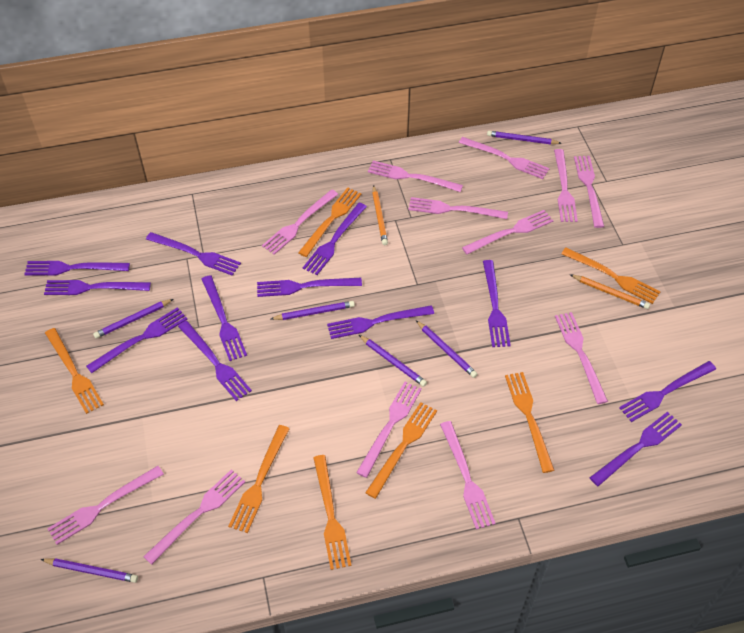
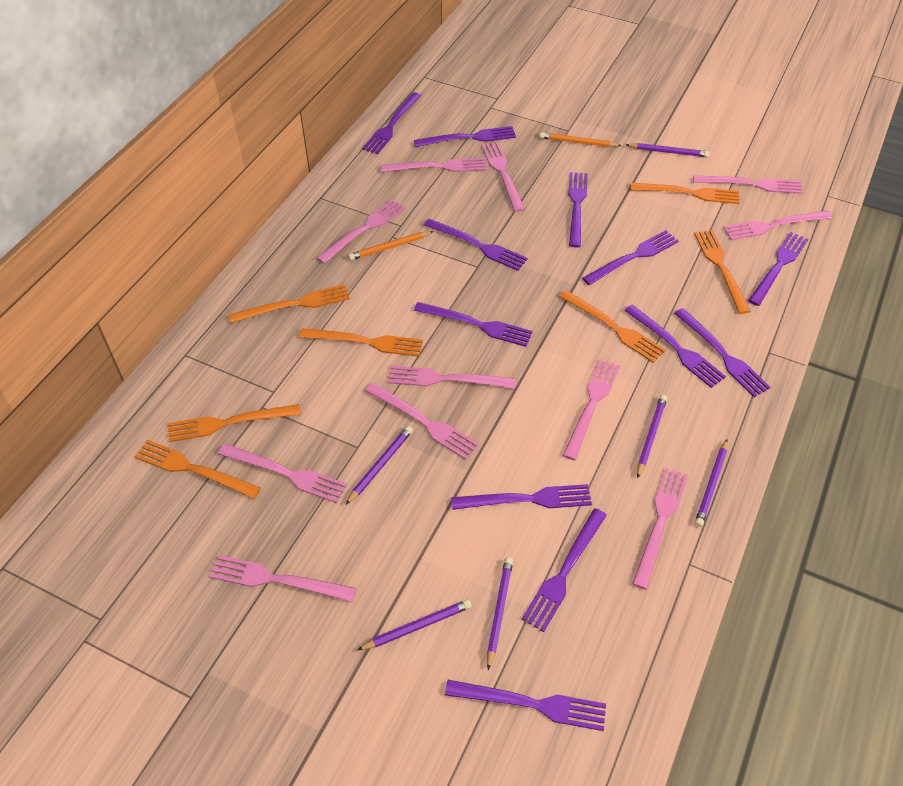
pink fork: [47,466,164,545] [143,469,245,565] [262,189,338,255] [356,382,422,478] [368,161,463,192] [408,197,508,219] [440,421,496,530] [459,137,550,179] [462,210,554,254] [554,149,578,222] [555,312,608,404] [574,156,604,228] = 12 -> [209,555,356,602] [218,444,347,503] [317,199,406,264] [365,382,479,459] [381,158,486,172] [388,366,516,389] [482,142,525,212] [563,359,620,460] [632,468,688,590] [693,175,803,194] [723,211,832,240] = 11

